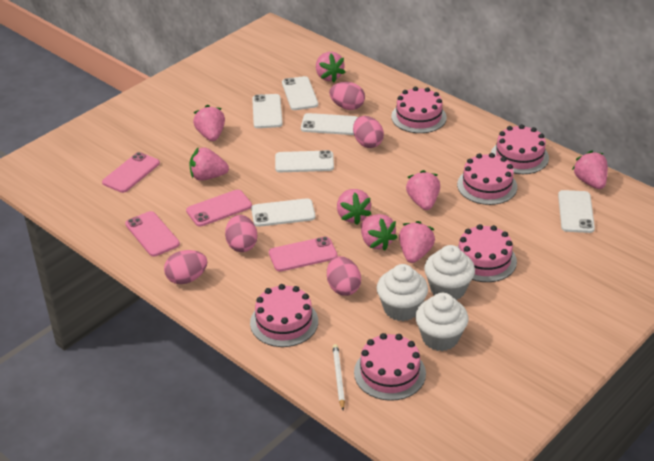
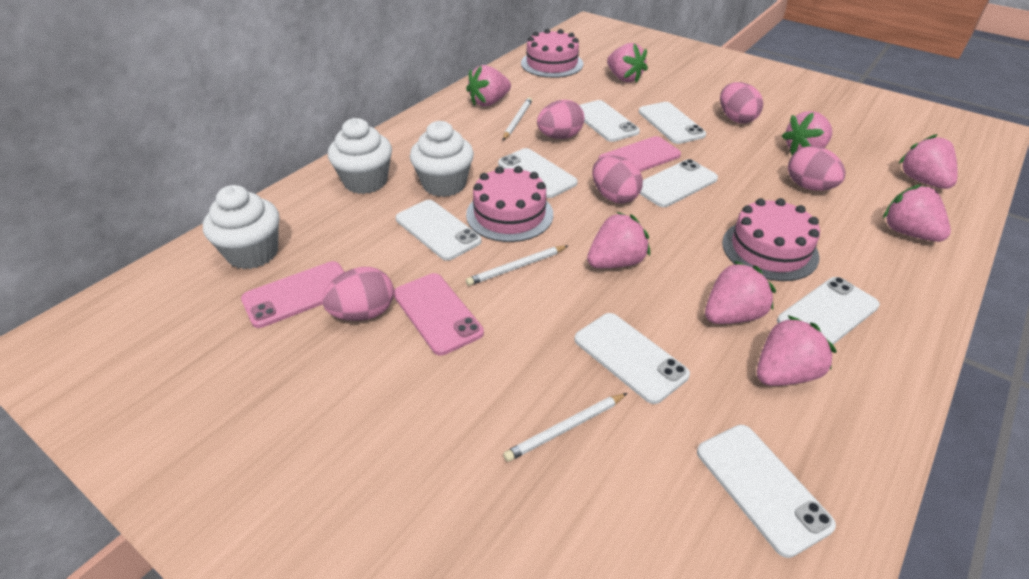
pink cake: [250,284,318,347] [354,333,426,401] [391,87,447,133] [457,153,517,205] [457,224,517,282] [491,124,549,174] = 6 -> [466,166,553,242] [521,29,583,78] [722,198,820,281] = 3
pink phone: [102,152,160,193] [125,211,180,257] [186,189,252,227] [269,237,338,272] = 4 -> [241,261,344,328] [393,273,484,355] [599,136,681,172] = 3
white pencil: [332,344,345,410] = 1 -> [466,245,568,286] [503,97,532,140] [503,393,627,462] = 3
white phone: [251,198,315,227] [252,94,283,128] [275,150,334,172] [282,76,318,110] [301,113,358,135] [558,190,595,233] = 6 -> [396,200,482,261] [498,148,578,198] [574,313,690,404] [579,100,640,142] [639,102,706,144] [639,159,718,207] [697,425,836,558] [777,277,880,345] = 8

